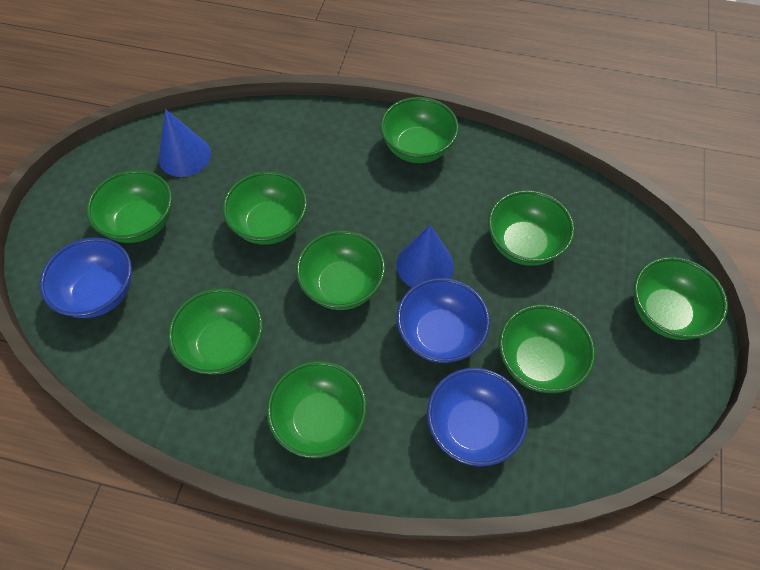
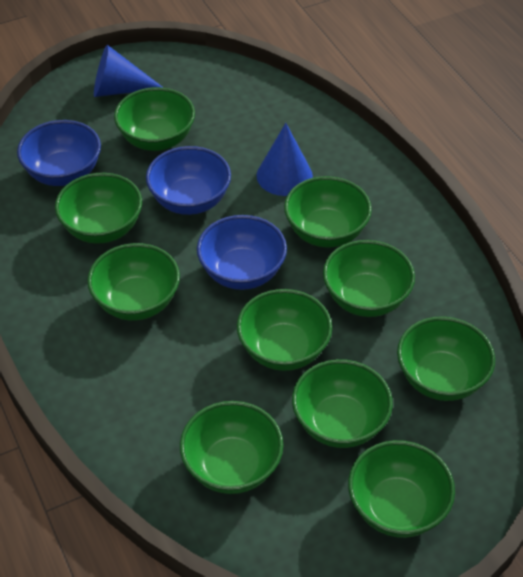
green bowl: [86,170,172,243] [168,288,263,375] [222,171,307,245] [267,361,367,458] [296,230,385,310] [380,97,459,163] [488,190,575,266] [499,305,595,393] [634,257,728,340] = 9 -> [55,173,142,244] [87,243,180,320] [114,87,195,151] [180,401,284,494] [237,289,332,371] [284,176,372,247] [292,359,393,448] [323,240,415,317] [348,440,455,538] [397,317,495,401] = 10

